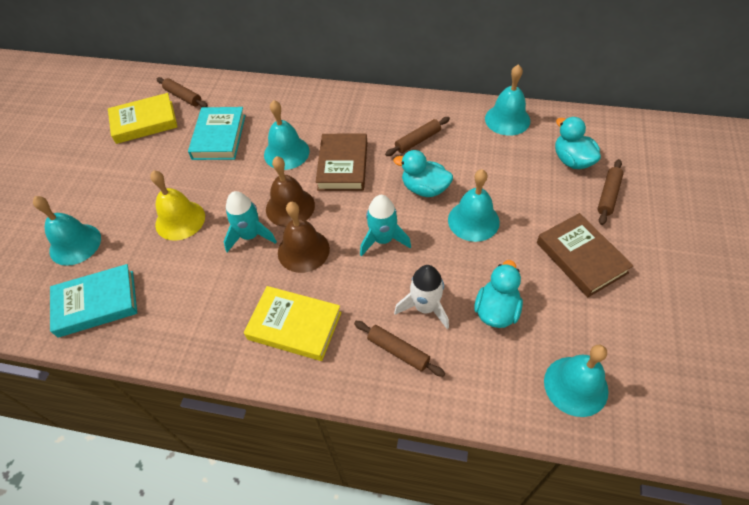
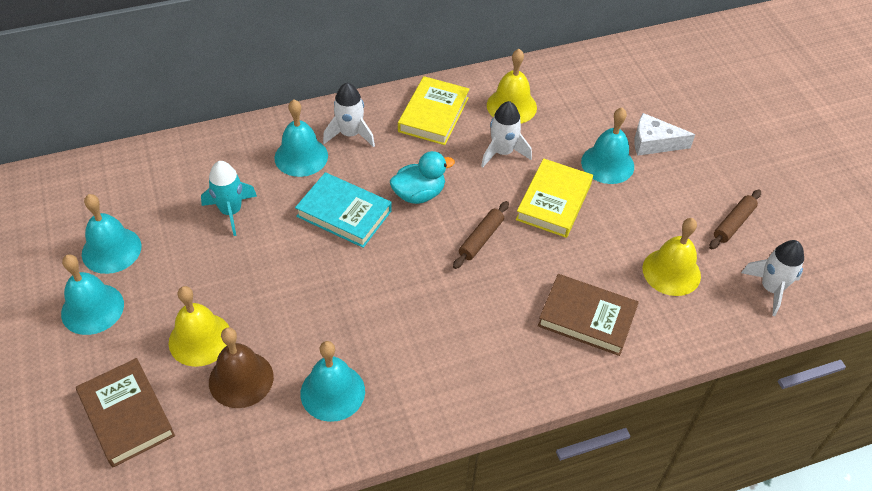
brown bell: [266,156,315,227] [278,202,330,273] = 2 -> [209,327,274,408] = 1
brown rolling pin: [156,77,208,107] [354,321,445,377] [385,117,450,156] [597,159,624,225] = 4 -> [453,201,509,269] [709,190,761,249] = 2
turquoise book: [50,264,137,338] [188,107,246,160] = 2 -> [295,172,392,248] = 1
turquoise duck: [393,150,453,197] [474,260,523,328] [555,117,601,169] = 3 -> [390,151,455,204] = 1
turquoise rocket: [224,191,277,252] [360,195,411,257] = 2 -> [201,161,257,236] = 1
white cheese: none = 0 -> [634,113,695,156] = 1
white rocket: [394,265,449,329] = 1 -> [323,83,375,147] [481,101,532,167] [741,240,804,316] = 3
yellow bell: [150,170,205,241] = 1 -> [169,286,230,367] [487,49,537,123] [642,218,701,296] = 3

